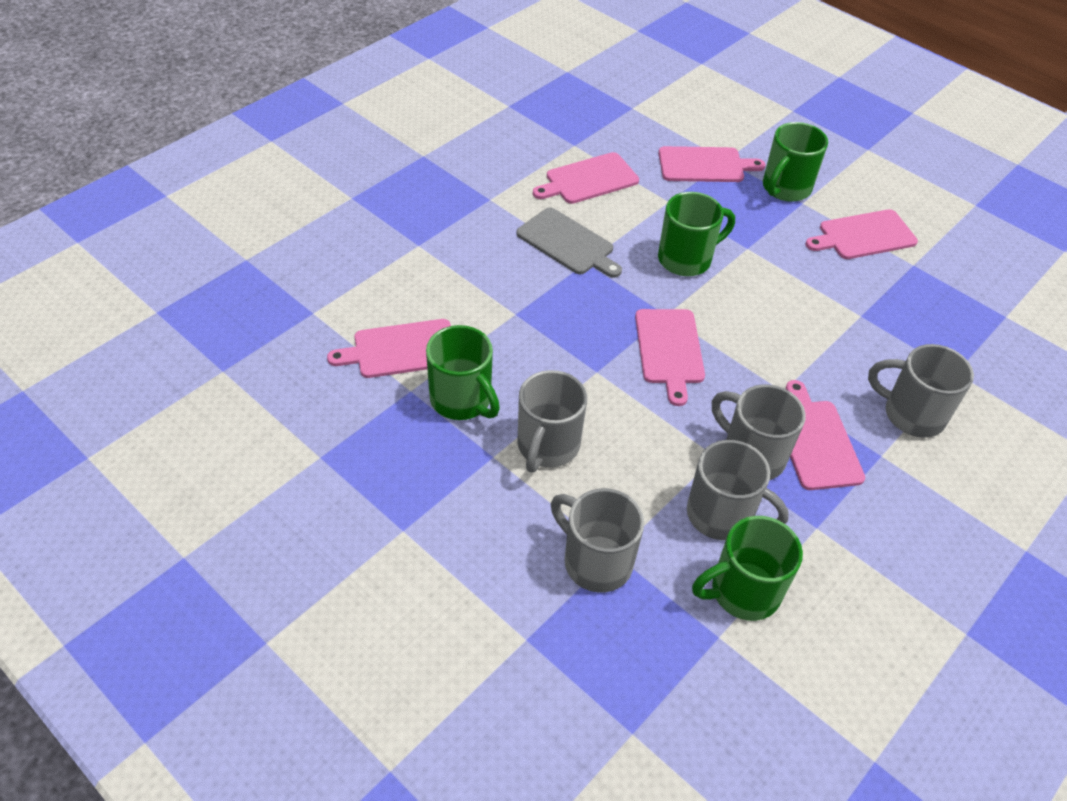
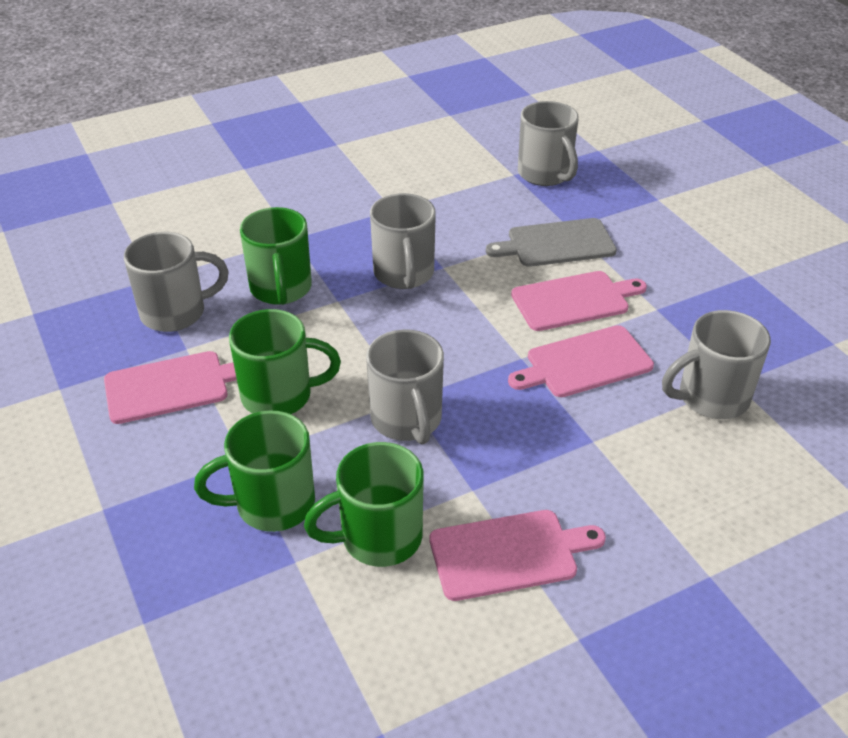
pink cutting board: [327,319,451,378] [533,152,639,204] [635,309,705,406] [659,146,765,182] [786,380,865,490] [805,209,918,259] = 6 -> [104,351,237,424] [430,510,606,601] [508,325,654,397] [511,271,647,331] = 4

